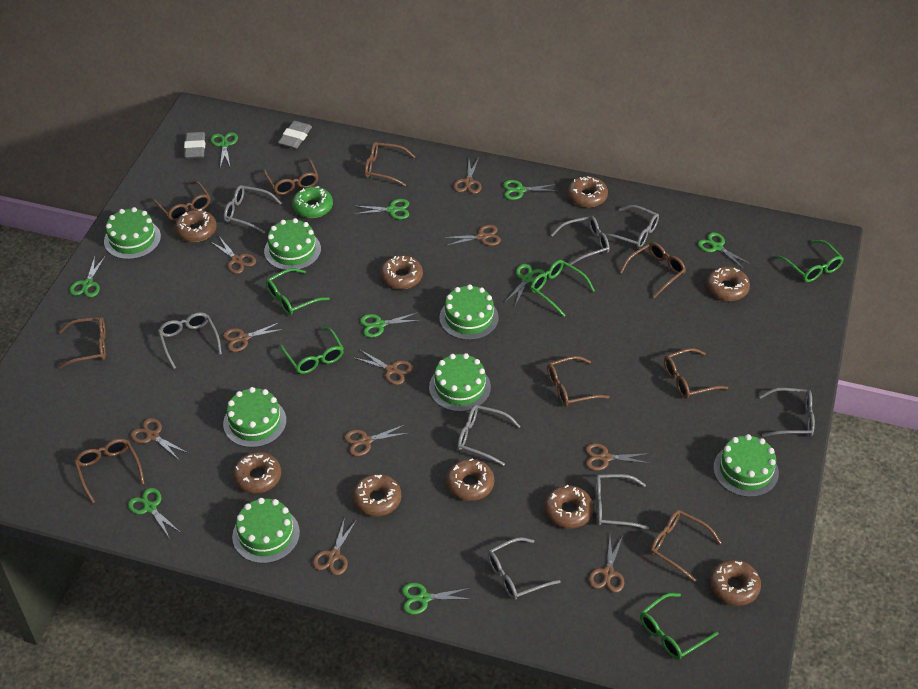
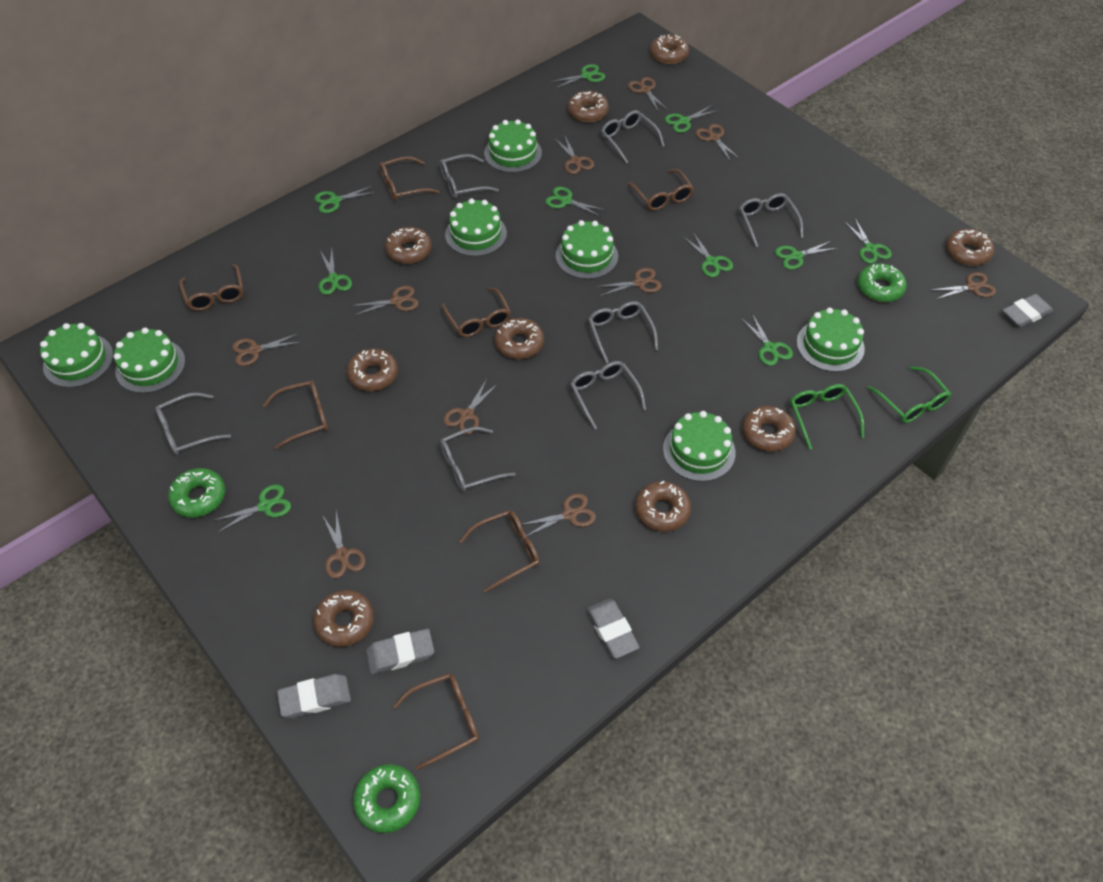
brown glasses: [57,317,106,369] [74,439,145,503] [151,181,210,221] [263,158,318,195] [364,142,415,186] [547,356,610,407] [619,242,686,298] [650,510,722,582] [664,348,728,399] = 9 -> [179,264,243,311] [263,381,328,450] [379,156,440,201] [393,673,479,770] [441,288,511,337] [459,510,540,593] [627,169,694,211] = 7
green donut: [292,186,333,218] = 1 -> [168,468,225,518] [353,764,420,833] [858,263,907,302] = 3
green glasses: [266,268,330,315] [279,327,344,374] [530,260,595,317] [640,593,718,660] [777,240,844,282] = 5 -> [790,384,864,450] [867,366,951,423] = 2
green scissors: [69,257,105,298] [128,488,180,539] [210,132,238,167] [355,199,409,219] [360,313,421,338] [402,583,470,615] [503,180,557,200] [505,264,545,305] [698,232,751,269] = 9 -> [213,484,291,532] [314,186,376,213] [318,249,352,295] [545,187,605,217] [551,64,605,88] [664,105,719,133] [683,232,733,277] [741,314,793,366] [775,241,838,270] [844,219,892,264] = 10
grey eraser: [184,132,205,159] [278,121,312,149] = 2 -> [277,674,351,718] [366,629,434,674] [587,599,640,659] [1002,294,1053,327] = 4
grey glasses: [158,312,222,369] [224,185,281,233] [457,405,521,466] [487,537,561,600] [551,216,609,265] [595,474,649,530] [605,205,659,249] [759,388,815,437] = 8 -> [155,392,231,455] [440,154,499,199] [440,427,516,492] [571,361,646,430] [588,301,658,363] [601,110,665,163] [739,193,803,247] = 7

